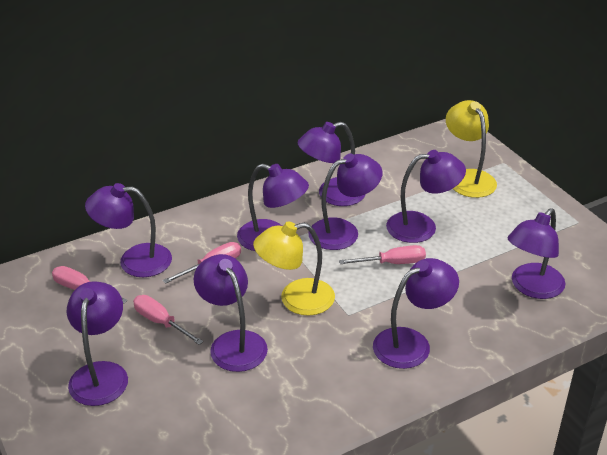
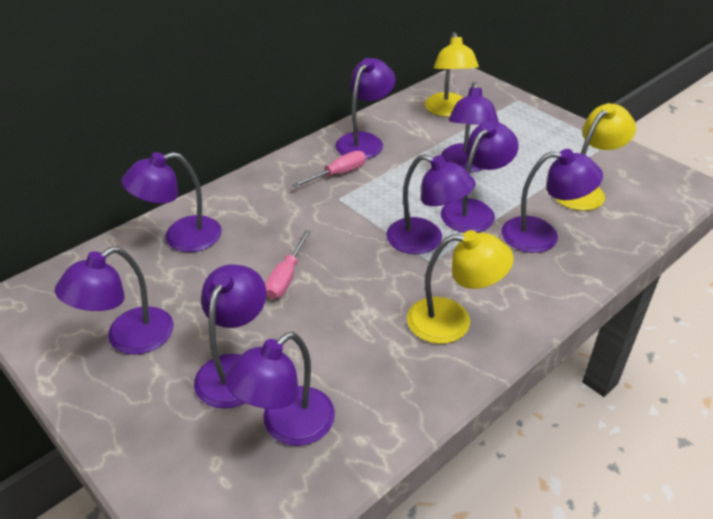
pink screwdriver: [52,266,128,304] [133,295,203,345] [163,242,241,284] [339,245,426,264] = 4 -> [265,230,311,299] [292,151,366,188] = 2
yellow lamp: [253,221,335,316] [446,100,497,198] = 2 -> [407,230,514,344] [425,32,479,117] [554,103,636,211] = 3

